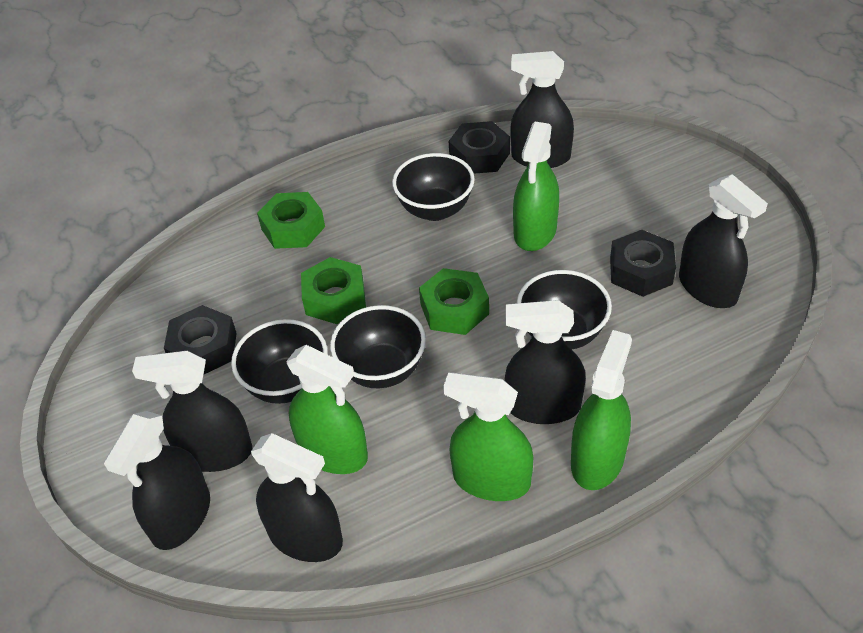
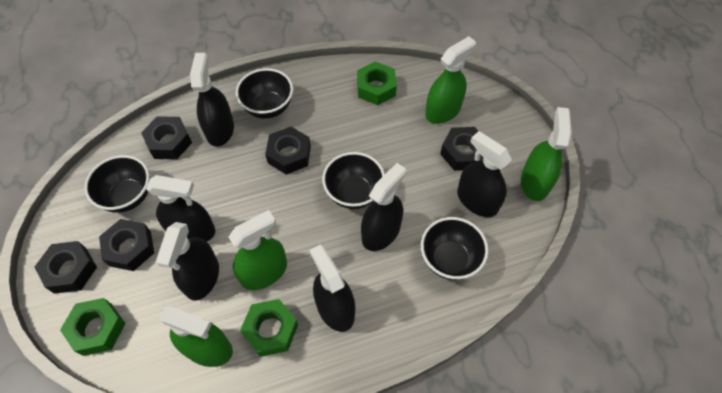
black nut: [164,305,237,374] [449,121,510,174] [610,230,676,297] = 3 -> [34,241,97,294] [99,219,154,271] [141,117,192,159] [265,127,311,175] [440,127,484,171] = 5

